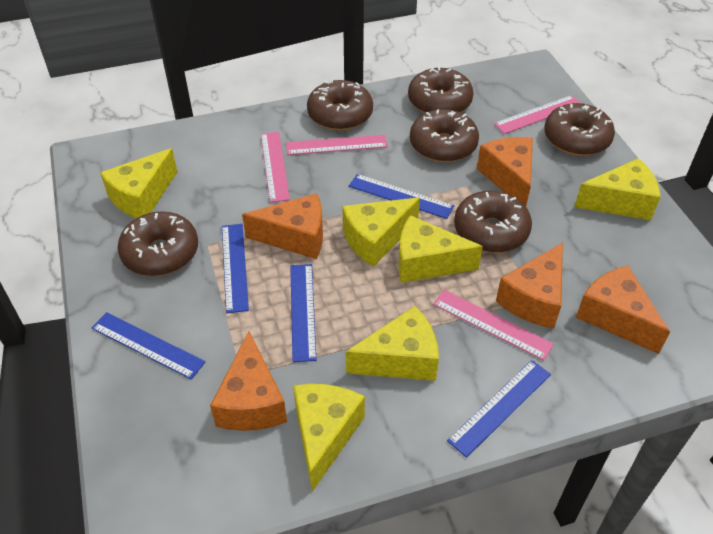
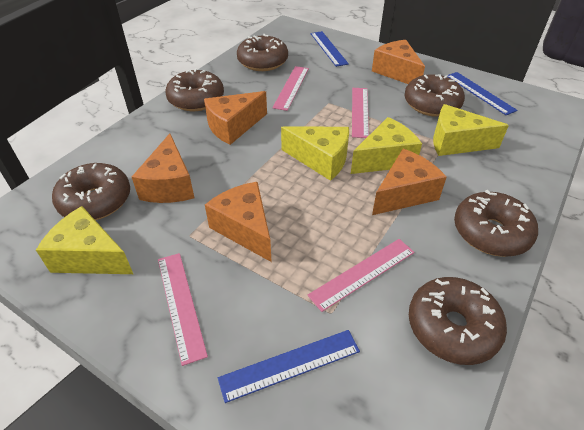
blue ruler: [91,312,205,379] [222,224,249,313] [290,264,316,362] [349,174,454,219] [447,360,551,458] = 5 -> [218,330,360,403] [310,31,349,67] [447,72,518,115] = 3
yellow cheese: [100,148,178,218] [293,384,365,491] [343,197,420,267] [346,306,439,381] [398,215,483,283] [574,158,661,220] = 6 -> [36,206,133,274] [281,126,349,181] [351,117,422,174] [433,104,509,156] = 4

